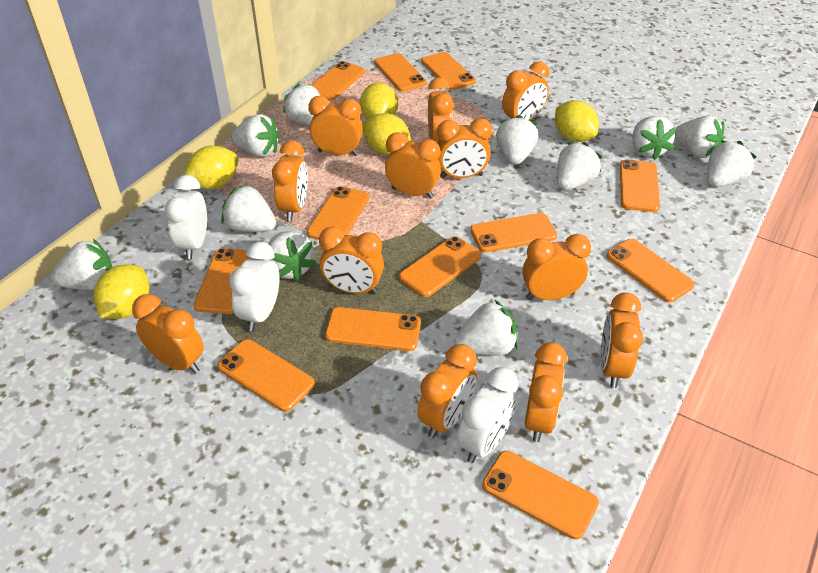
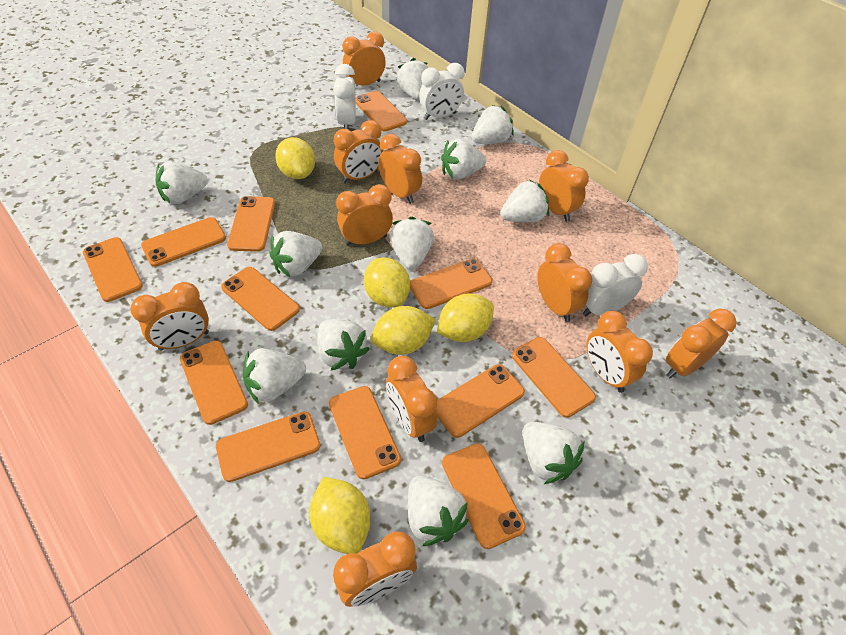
orange clock: [132,294,204,374] [272,141,308,221] [308,96,363,156] [319,226,384,294] [385,132,441,199] [417,344,477,438] [428,77,454,143] [437,118,492,178] [502,61,549,121] [522,234,591,300] [525,342,567,442] [601,292,643,388] = 12 -> [130,282,209,351] [333,532,417,607] [334,120,383,183] [336,184,393,246] [343,31,386,86] [378,134,422,204] [386,356,437,442] [537,243,592,322] [539,150,589,222] [586,311,653,393] [666,309,737,379] = 11

